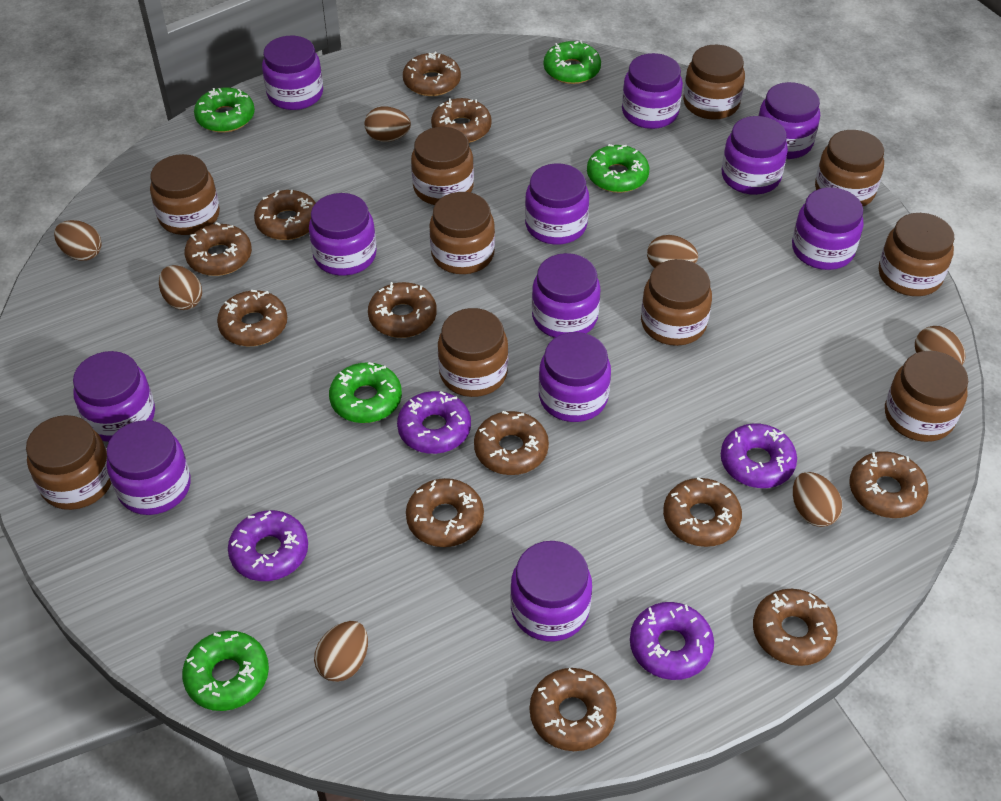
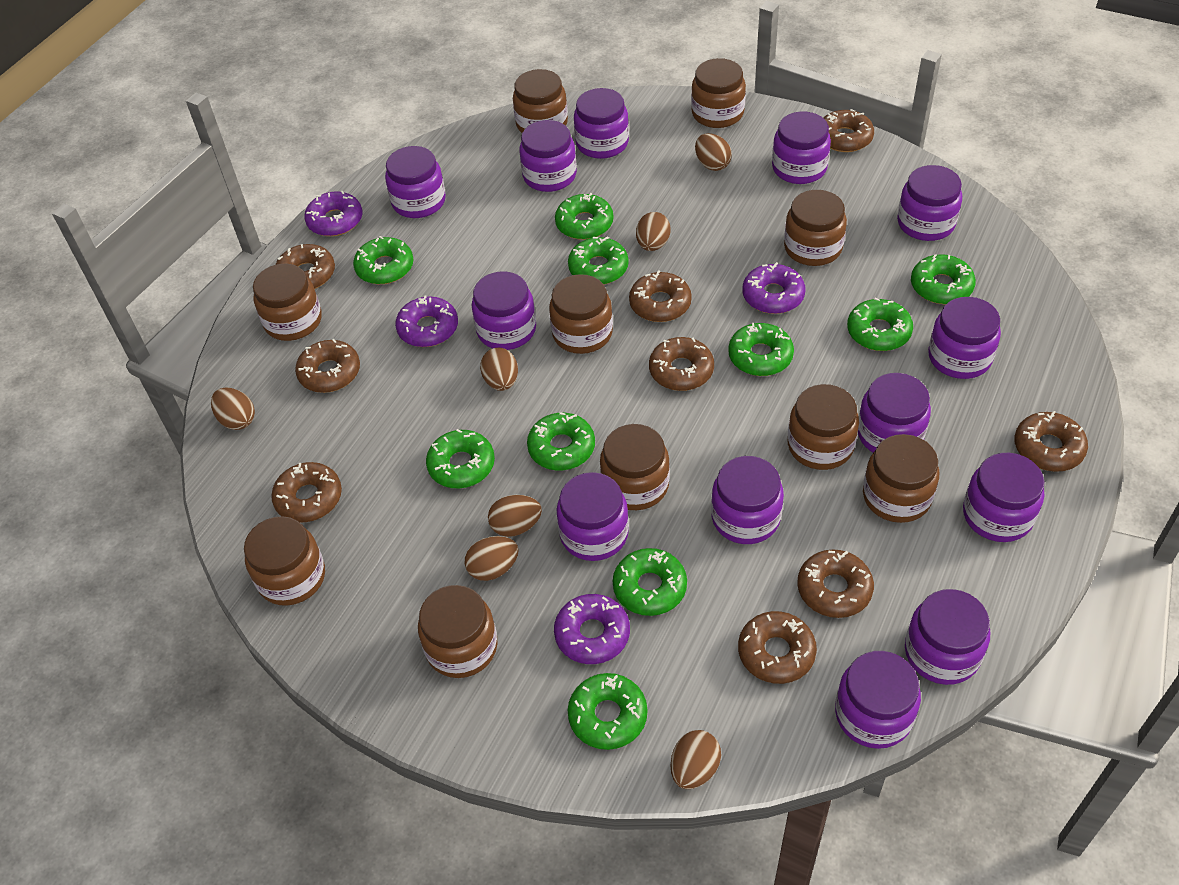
brown donut: [185,222,252,276] [217,290,287,346] [254,190,316,240] [368,282,437,338] [403,52,461,96] [406,478,484,547] [431,98,492,143] [474,411,549,475] [530,668,617,751] [663,477,742,547] [753,589,838,666] [849,451,928,518] = 12 -> [271,462,342,523] [275,244,335,289] [295,339,360,393] [629,270,692,322] [649,337,714,391] [738,611,817,684] [797,549,874,618] [823,109,874,152] [1014,411,1088,472] = 9
green donut: [182,631,269,711] [194,88,255,133] [329,362,402,423] [544,41,601,84] [587,144,649,193] = 5 -> [353,236,414,284] [426,429,495,488] [527,412,595,470] [555,193,614,240] [568,236,629,284] [568,673,647,750] [613,548,687,616] [728,323,794,376] [847,298,913,351] [911,254,976,304] = 10
purple jar: [73,351,155,442] [107,420,191,515] [262,36,323,110] [309,193,376,276] [510,541,592,641] [525,163,589,245] [532,253,601,338] [539,332,611,422] [622,53,683,129] [722,116,788,195] [758,82,820,159] [792,187,864,270] = 12 -> [385,146,446,218] [472,271,536,350] [519,120,577,192] [557,472,629,561] [574,88,629,159] [711,456,784,544] [772,112,831,184] [835,651,921,749] [858,373,931,453] [897,165,962,241] [905,589,990,685] [928,297,1001,379] [963,453,1044,542] = 13

